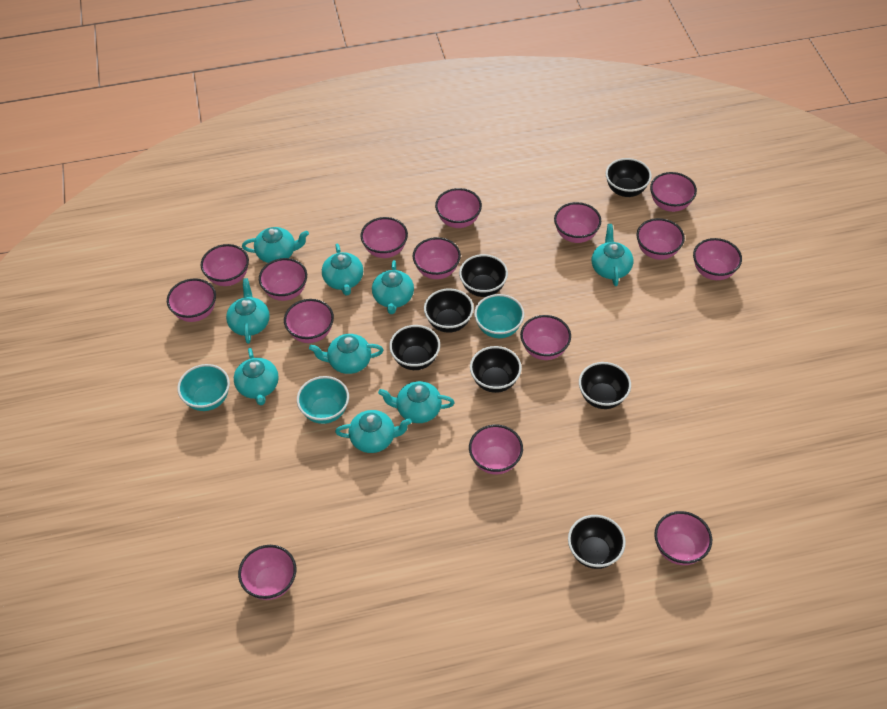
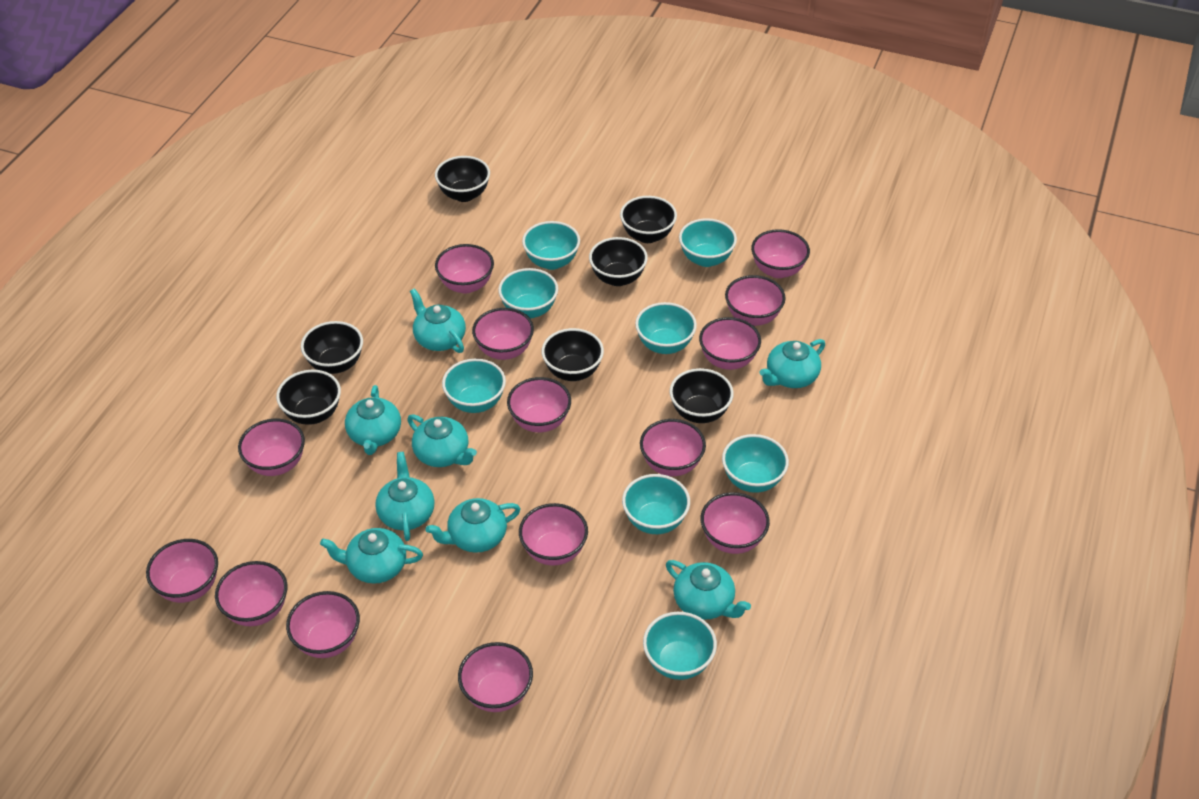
pink bowl: [167,278,216,322] [201,244,249,286] [238,545,296,600] [259,258,307,301] [284,299,334,343] [360,217,408,258] [413,237,461,279] [435,188,482,228] [469,424,523,474] [520,315,571,360] [554,202,601,243] [636,218,685,260] [650,172,697,212] [654,511,712,565] [693,238,742,280] = 15 -> [146,539,218,603] [215,561,288,626] [238,419,305,476] [286,591,360,658] [435,244,494,294] [458,642,533,712] [472,308,534,360] [507,377,571,433] [519,503,588,565] [640,419,706,476] [699,317,761,370] [701,492,770,554] [725,275,786,326] [751,229,810,278] = 14
turquoise bowl: [177,364,230,411] [297,376,349,424] [474,294,524,338] = 3 -> [442,358,506,413] [498,268,558,318] [522,221,580,270] [622,474,690,534] [635,302,697,354] [643,612,717,680] [679,218,737,267] [722,434,789,493] = 8
turquoise teapot: [226,278,270,344] [234,348,279,406] [242,227,309,263] [309,334,384,374] [322,244,363,296] [335,410,412,453] [372,260,414,314] [378,381,455,423] [592,224,633,286] = 9 -> [320,528,423,584] [345,385,401,455] [375,452,435,541] [407,414,477,467] [410,288,466,353] [426,498,520,553] [666,560,751,620] [759,339,825,388] = 8

